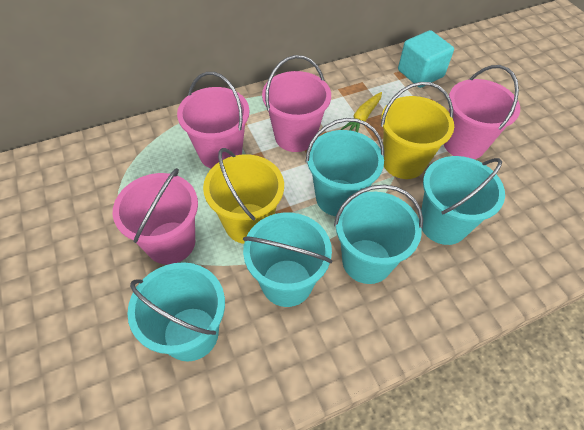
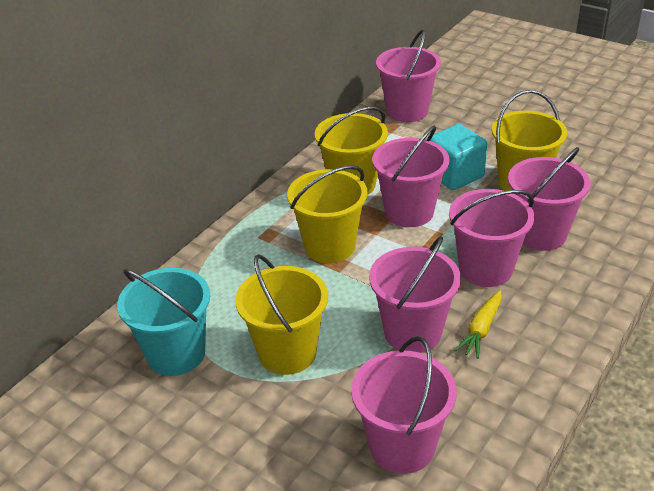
pink bucket: [113,168,198,265] [177,72,249,168] [262,55,331,152] [444,65,520,159] = 4 -> [351,336,457,474] [369,236,461,353] [372,126,450,227] [376,29,441,122] [449,189,534,287] [508,147,591,251] = 6
turquoise bucket: [127,262,225,362] [243,213,332,307] [306,118,384,216] [334,185,423,284] [421,156,505,245] = 5 -> [117,268,210,376] = 1
yellow bucket: [203,148,284,244] [381,82,454,179] = 2 -> [235,254,328,375] [287,165,368,263] [315,107,388,194] [492,90,567,191] = 4

